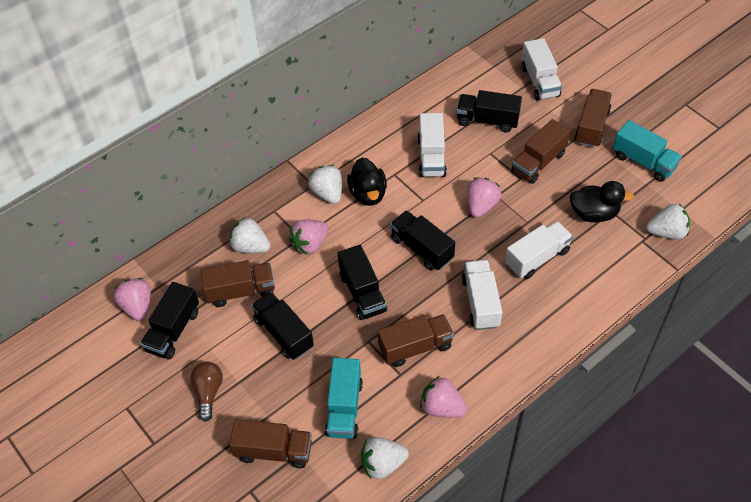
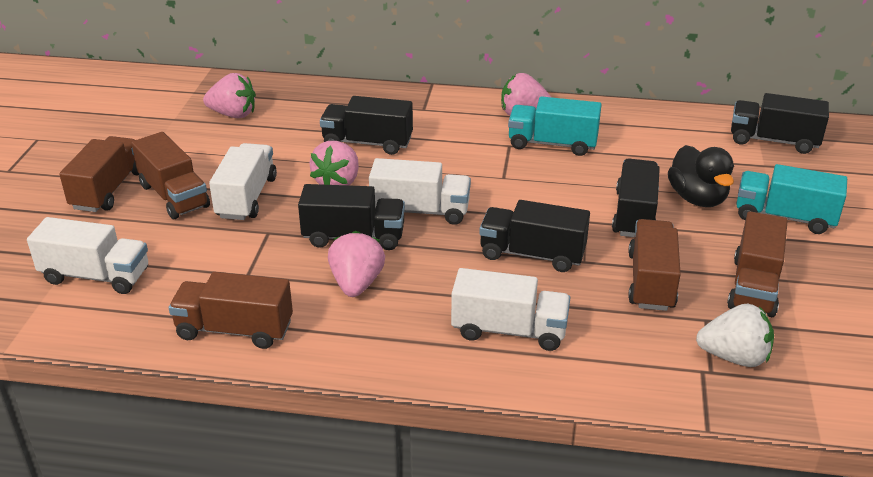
black duck: [347,157,387,206] [570,181,634,223] = 2 -> [668,145,734,207] = 1
brown light bulb: [191,362,223,422] = 1 -> none = 0
white strawberry: [229,217,271,253] [308,165,342,204] [361,437,409,479] [646,204,690,240] = 4 -> [696,304,774,367] = 1

